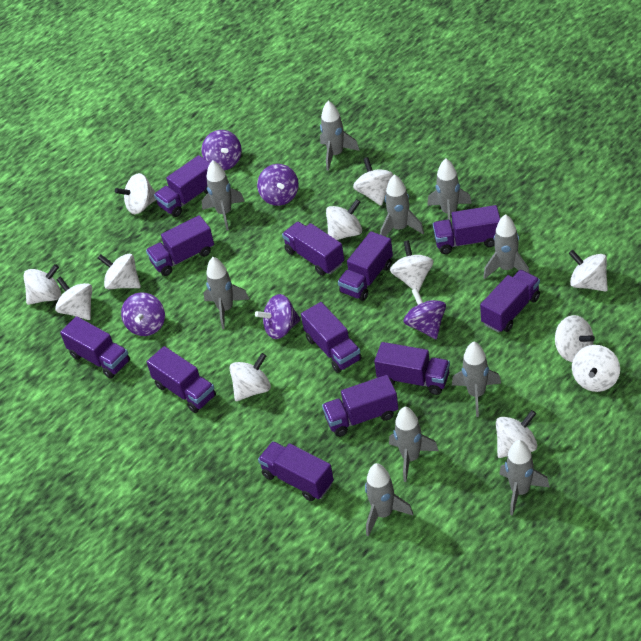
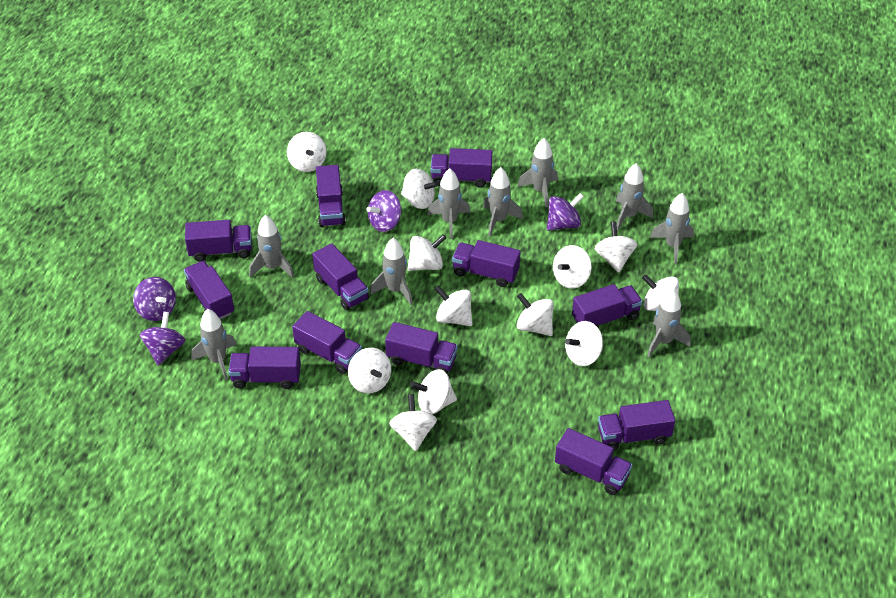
grey rocket: [202,160,245,230] [203,257,250,329] [320,101,360,171] [365,463,413,536] [380,174,424,237] [389,407,439,482] [427,158,472,221] [452,342,501,417] [483,214,530,279] [500,440,550,516] = 10 -> [192,309,236,380] [249,215,294,278] [370,238,412,305] [427,169,470,239] [483,167,523,236] [517,138,558,207] [616,163,653,231] [647,289,690,357] [650,193,694,264] = 9
purple spinning top: [121,292,165,336] [202,130,242,170] [255,294,301,339] [257,164,299,206] [404,288,446,339] = 5 -> [133,277,176,321] [140,312,185,366] [367,190,402,232] [547,193,584,231] = 4

